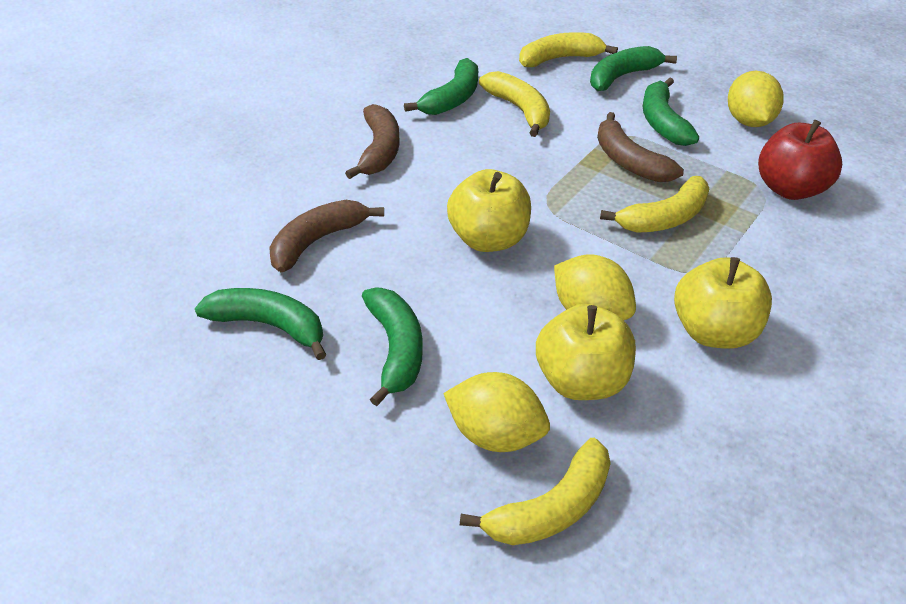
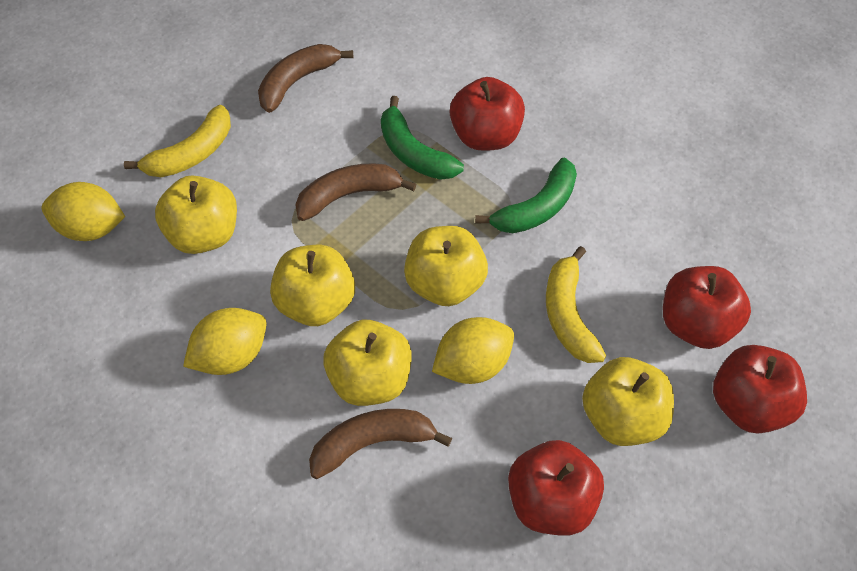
green banana: [195,288,326,360] [362,288,423,406] [404,58,478,115] [590,46,677,91] [643,77,699,146] = 5 -> [381,96,464,180] [475,157,577,233] = 2
red apple: [758,120,842,200] = 1 -> [450,77,525,151] [508,440,604,536] [663,266,751,349] [713,345,807,433] = 4
yellow apple: [447,169,531,252] [536,304,636,400] [674,257,772,349] = 3 -> [155,176,237,254] [270,245,355,326] [323,320,412,406] [404,226,488,306] [582,357,674,446] = 5
yellow banana: [460,438,611,545] [479,71,550,137] [519,32,618,67] [600,176,709,233] = 4 -> [124,105,231,177] [546,246,606,363] = 2

